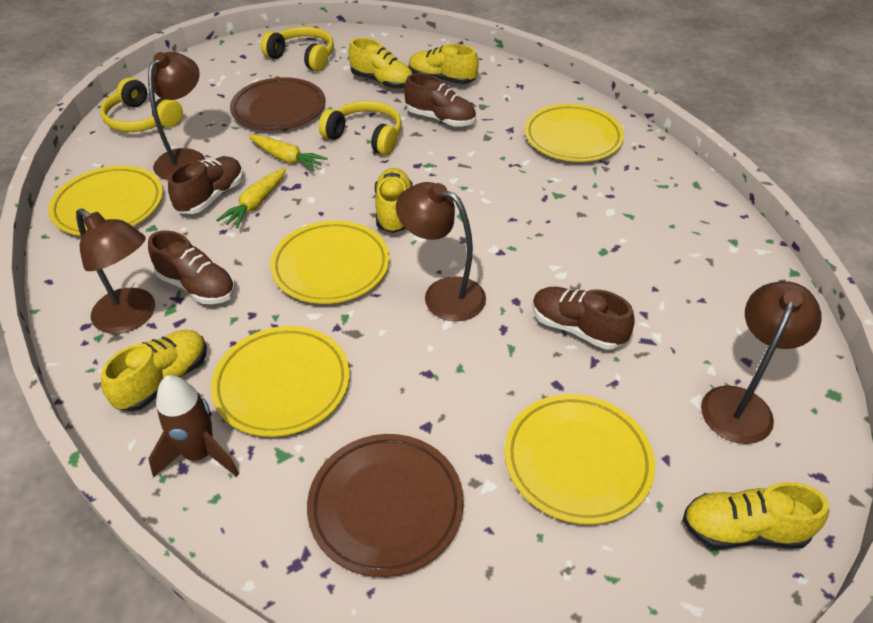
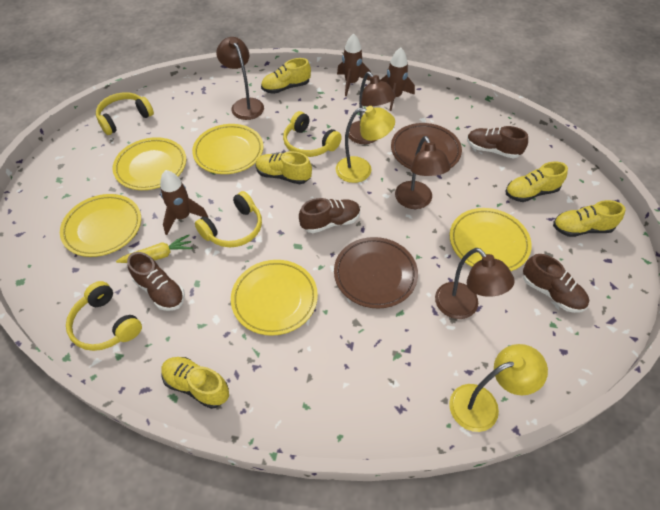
brown rocket: [148,375,239,478] = 1 -> [160,170,208,235] [337,33,371,96] [380,47,415,111] = 3
yellow carrot: [216,168,286,228] [248,135,328,172] = 2 -> [116,235,193,263] = 1
yellow headphones: [100,77,183,132] [261,26,334,72] [319,101,402,156] = 3 -> [66,281,142,351] [96,92,154,135] [195,191,262,247] [283,111,342,157] = 4
yellow lamp: none = 0 -> [336,106,395,183] [449,344,548,432] = 2

